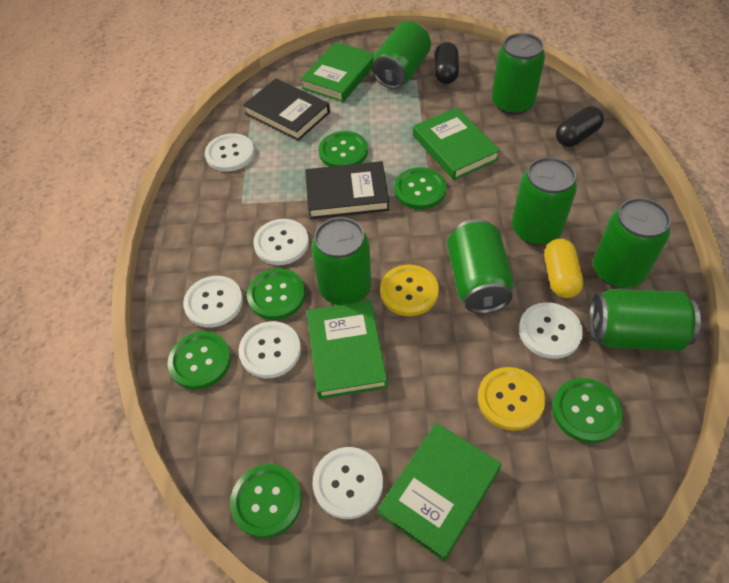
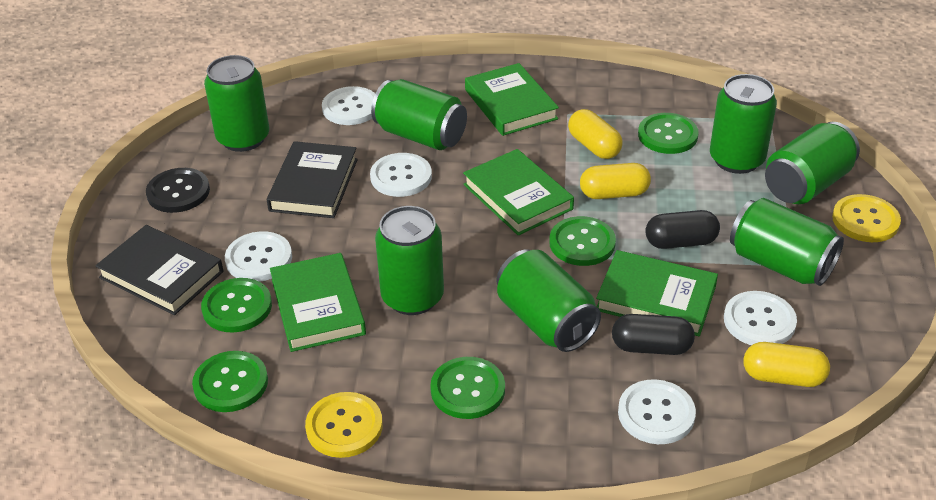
black button: none = 0 -> [146,168,210,213] = 1
green button: [168,331,231,390] [230,464,302,538] [247,269,306,320] [319,131,368,167] [394,167,446,210] [552,378,623,443] = 6 -> [192,351,268,412] [201,278,272,332] [430,357,505,419] [549,216,616,266] [638,113,699,154] = 5
white button: [183,276,243,328] [205,133,254,172] [238,321,301,378] [253,219,309,265] [312,447,383,519] [519,302,583,359] = 6 -> [225,231,292,282] [322,86,375,125] [370,153,432,197] [618,379,696,444] [724,291,797,345] = 5
yellow capsule: [544,238,583,298] = 1 -> [568,109,623,159] [580,163,651,199] [743,342,830,387] = 3

